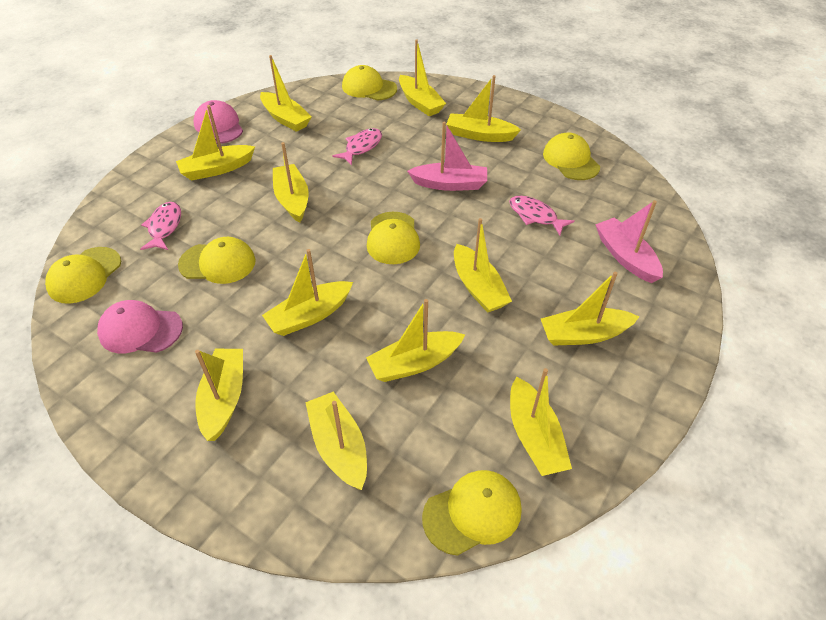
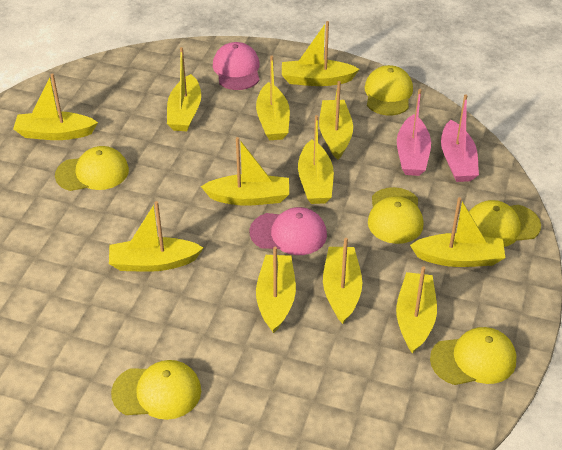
pink fish: [140,202,181,250] [332,128,382,165] [509,196,575,235] = 3 -> none = 0

